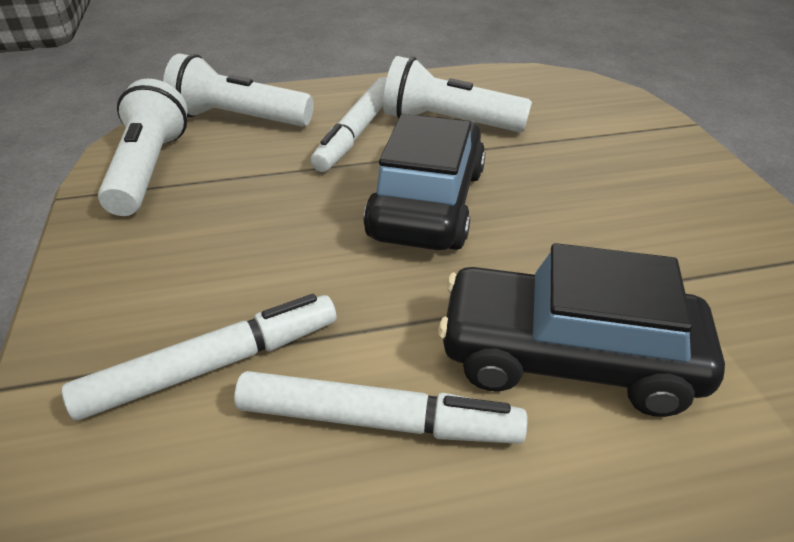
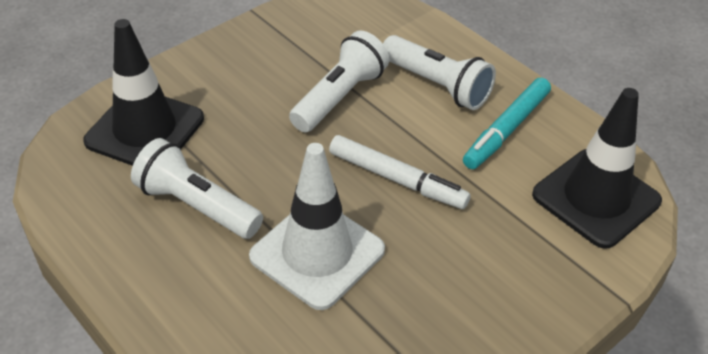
black car: [363,114,486,250] [438,243,725,417] = 2 -> none = 0
black traffic cone: none = 0 -> [83,19,204,166] [532,88,662,249] = 2
turquoise marker: none = 0 -> [463,77,551,169] = 1
white marker: [62,294,336,420] [234,371,528,444] [311,77,387,172] = 3 -> [329,135,471,209] = 1
white traffic cone: none = 0 -> [249,143,385,310] = 1

